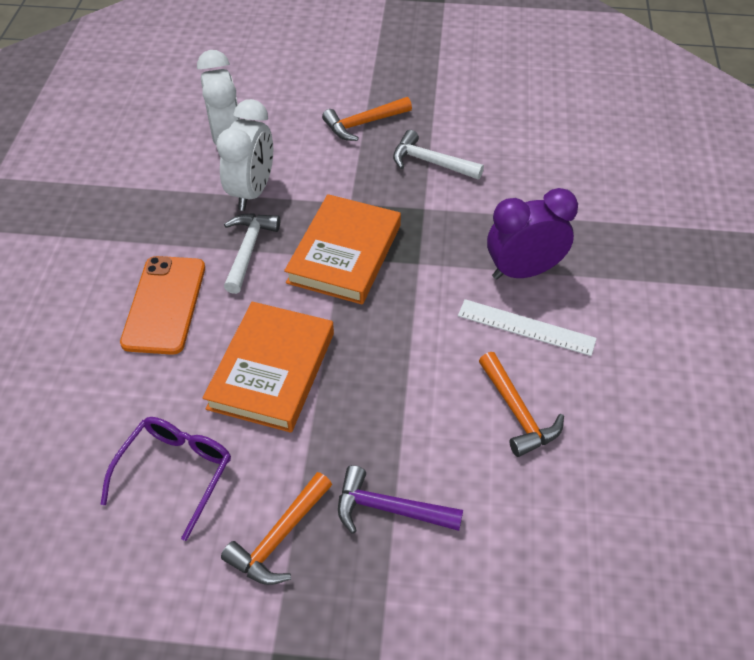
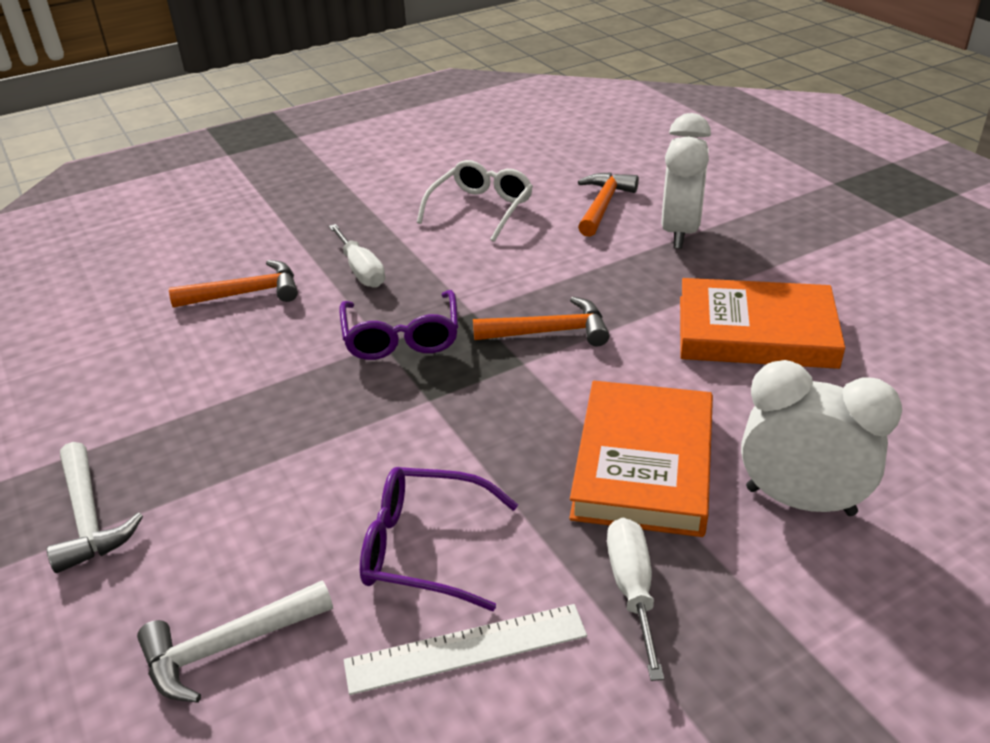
orange phone: [120,256,205,355] = 1 -> none = 0
purple clock: [487,188,578,280] = 1 -> none = 0
purple glasses: [100,417,231,541] = 1 -> [340,290,458,360] [360,467,518,611] = 2
purple hammer: [338,465,463,534] = 1 -> none = 0
white glasses: none = 0 -> [417,160,533,242] = 1
white screwdriver: none = 0 -> [329,224,385,288] [607,518,664,681] = 2

